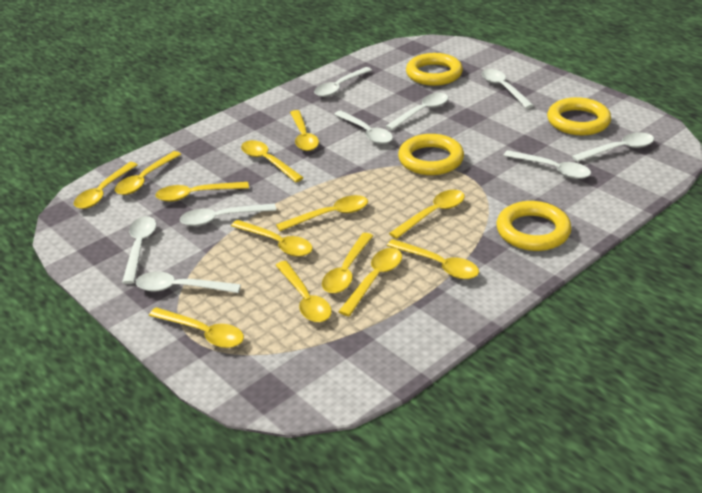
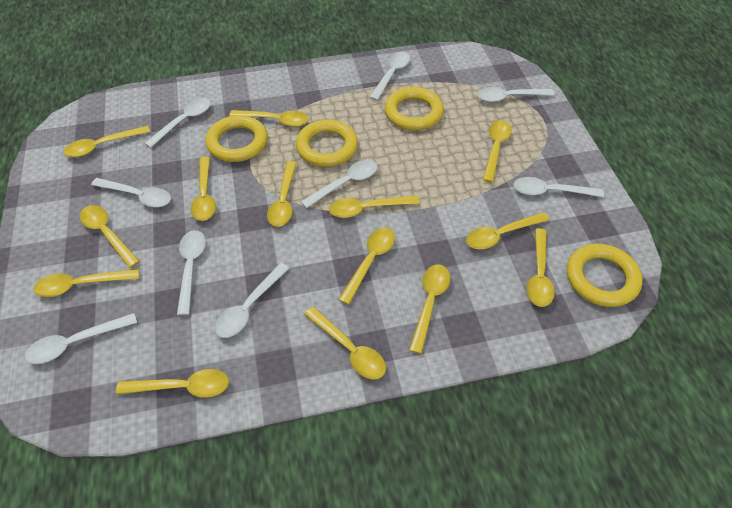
yellow spoon: [74,162,138,209] [115,151,181,195] [149,307,244,348] [155,182,249,202] [231,220,313,257] [241,140,304,182] [276,195,368,231] [276,261,332,322] [290,110,319,151] [322,233,373,294] [338,248,402,316] [387,239,479,279] [389,190,465,239] = 13 -> [34,269,139,297] [64,126,150,157] [80,205,140,268] [116,369,229,398] [191,157,216,221] [229,110,309,127] [267,161,297,227] [304,307,386,380] [329,195,420,218] [338,227,395,305] [409,264,451,354] [466,212,550,249] [483,120,512,183] [526,228,555,307] = 14

